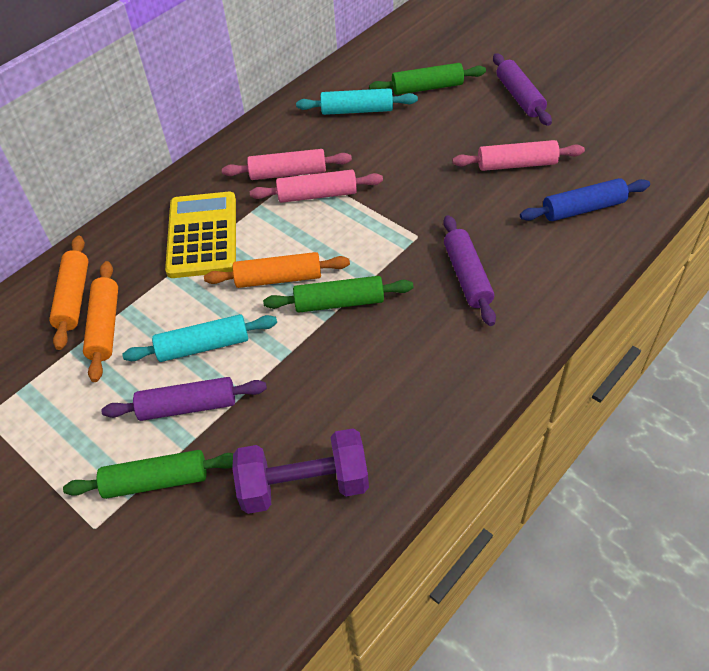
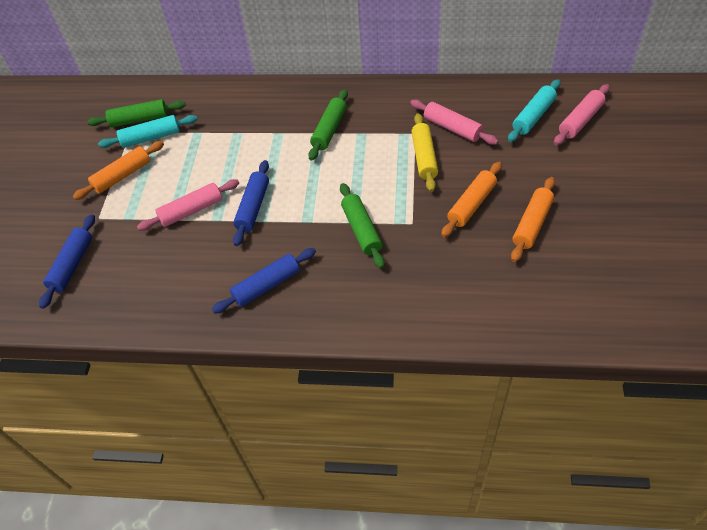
blue rolling pin: [520,178,650,221] = 1 -> [39,214,95,309] [212,248,316,314] [233,160,269,246] = 3
purple dumbbell: [232,428,369,514] = 1 -> none = 0
purple rolling pin: [101,377,267,421] [443,215,496,326] [493,53,552,126] = 3 -> none = 0
yellow calculator: [165,192,236,278] = 1 -> none = 0
yellow rolling pin: none = 0 -> [411,113,438,192] = 1

